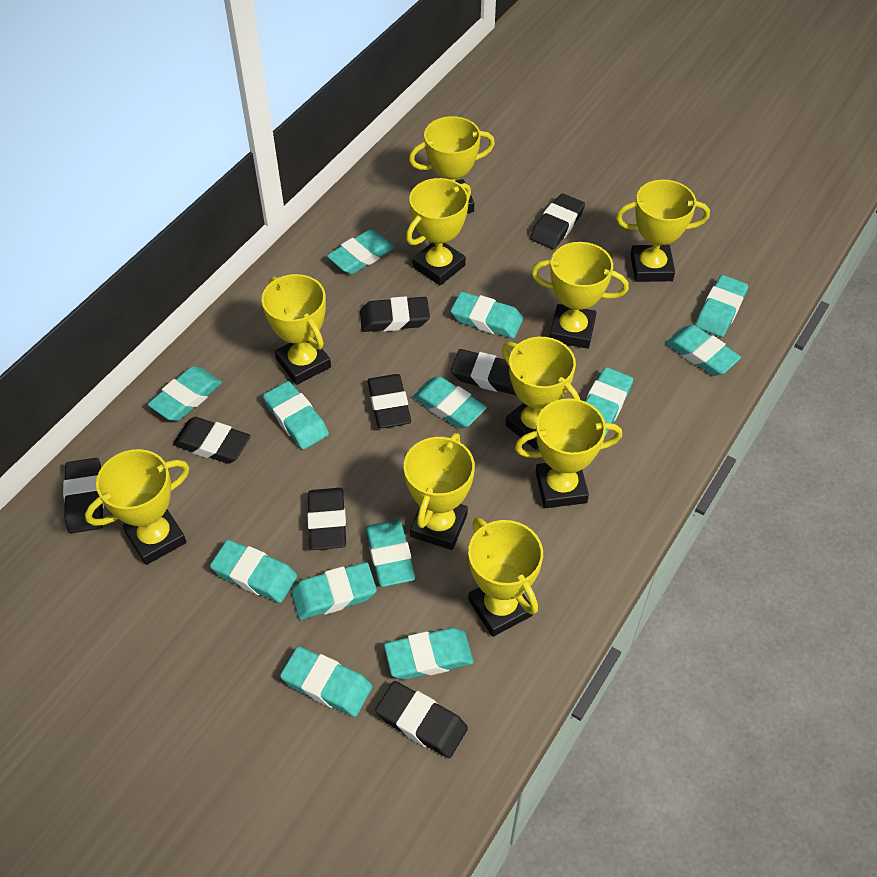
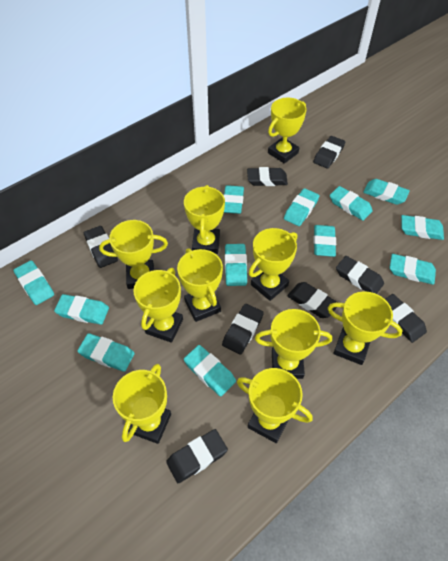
turquoise eraser: [148,366,222,421] [210,540,297,603] [263,381,329,450] [280,646,372,717] [291,562,377,620] [327,229,394,274] [366,520,415,587] [384,628,474,680] [413,376,487,429] [451,292,523,338] [585,367,633,435] [666,325,741,376] [695,275,748,337] = 13 -> [13,260,54,305] [54,294,109,325] [77,333,134,372] [184,345,236,396] [223,185,244,214] [225,244,247,286] [284,188,319,226] [314,225,336,257] [330,186,373,221] [363,179,410,205] [390,254,436,285] [401,215,444,240] = 12

